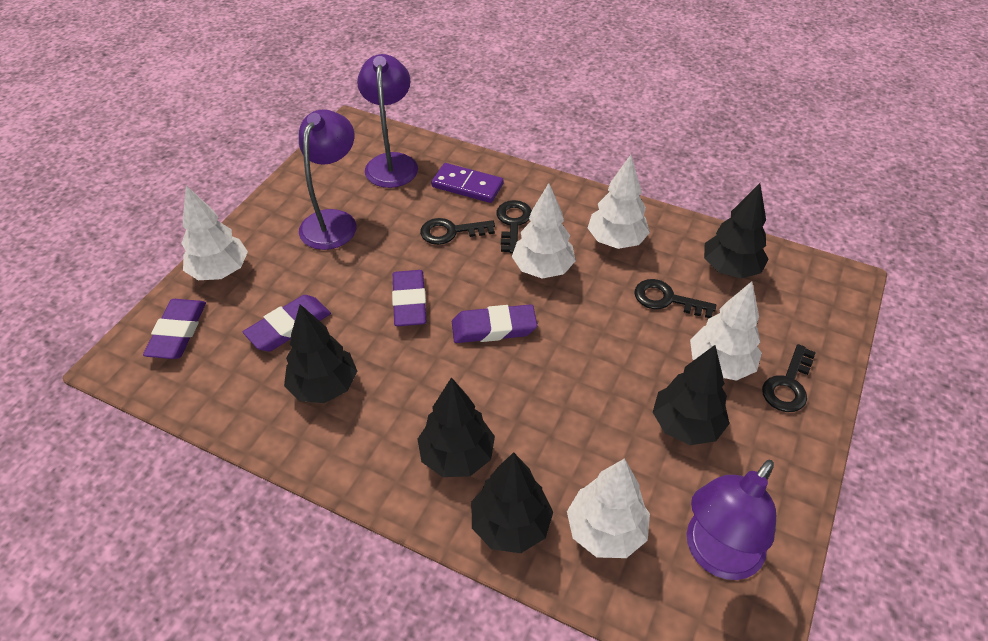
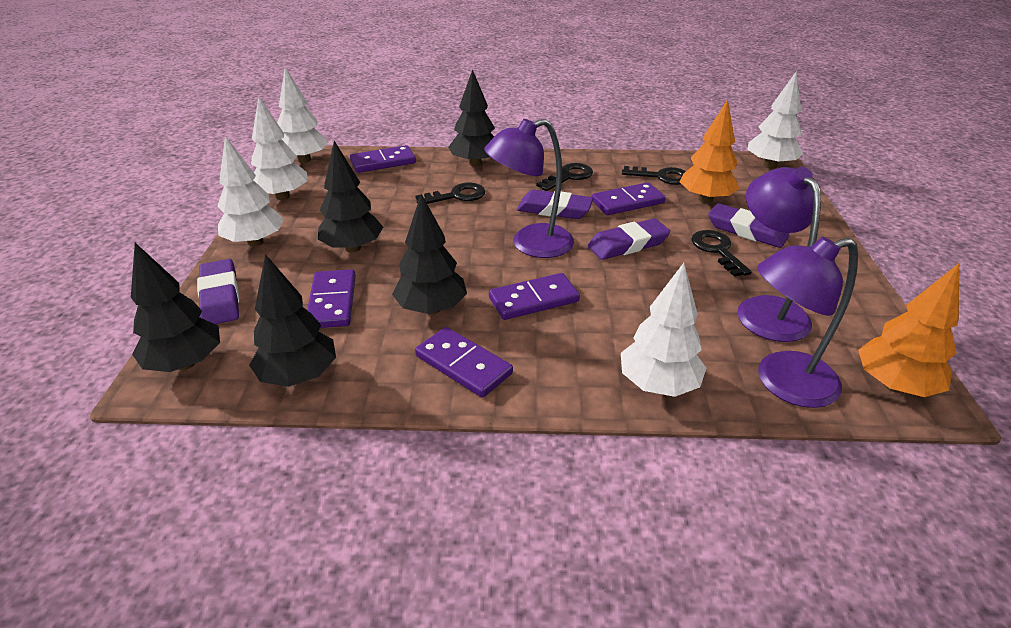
orange tree: none = 0 -> [680,99,740,203] [858,263,959,397] = 2
purple domino: [431,163,504,203] = 1 -> [307,269,356,328] [350,145,416,173] [415,327,513,397] [489,273,580,320] [592,182,666,215] = 5

